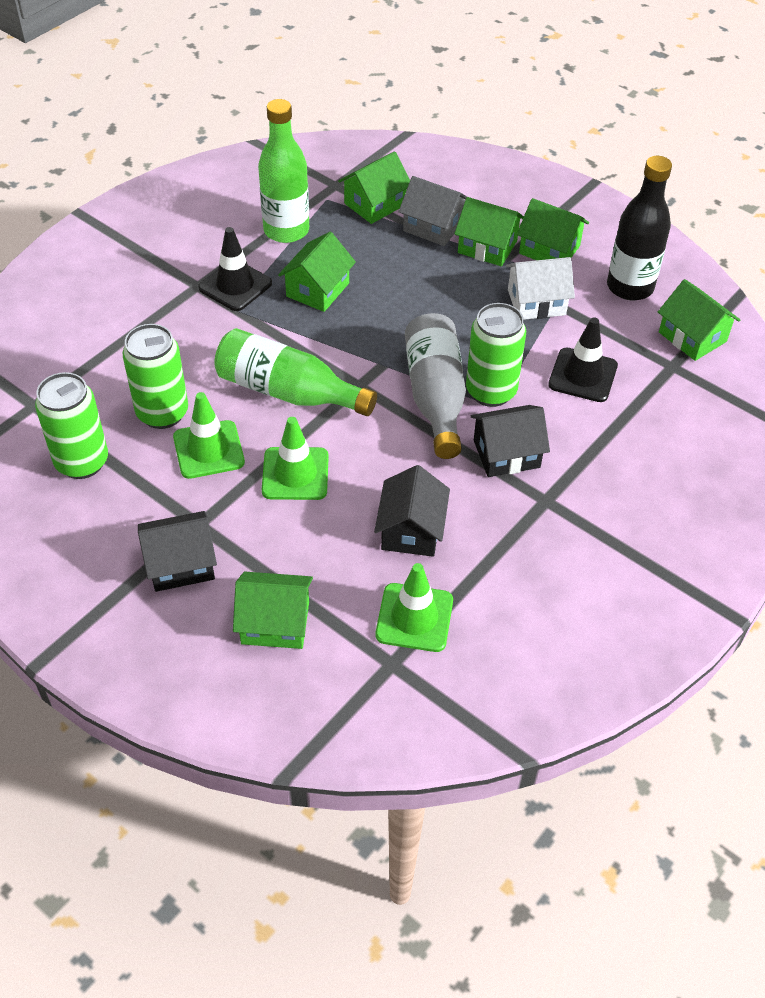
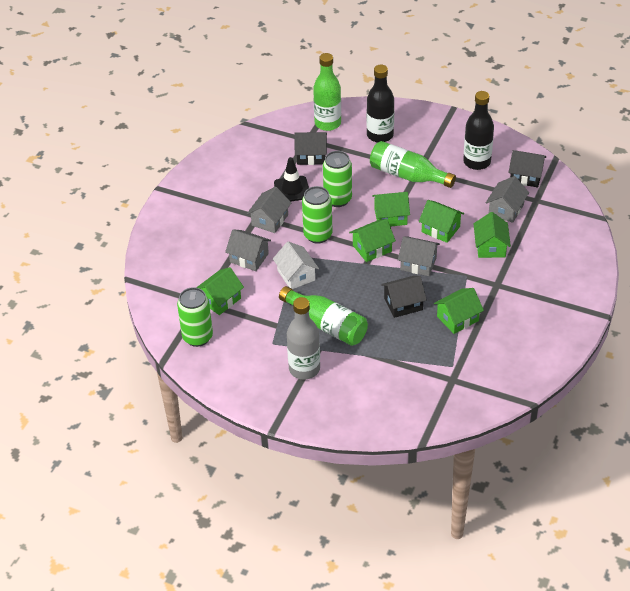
black bottle: [607,156,672,300] = 1 -> [366,65,394,143] [463,91,494,170] = 2
black traffic cone: [198,227,272,311] [548,317,618,402] = 2 -> [274,157,309,202] = 1
green bottle: [214,328,377,416] [258,99,309,243] = 2 -> [279,286,368,346] [313,53,341,131] [370,141,456,188] = 3
green traffic cone: [173,392,245,479] [262,417,329,500] [375,563,453,652] = 3 -> none = 0
grey house: [399,176,467,246] = 1 -> [225,229,271,271] [247,187,291,233] [398,236,440,276] [486,176,529,223] = 4

